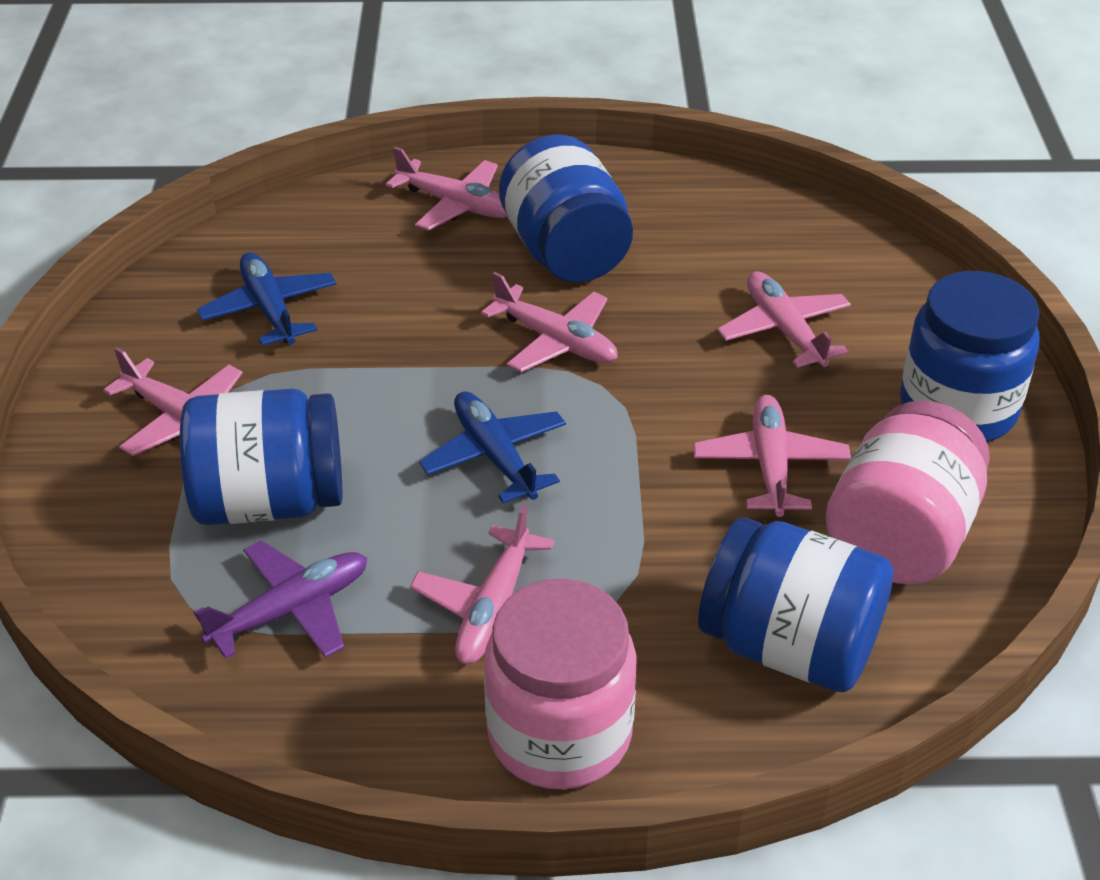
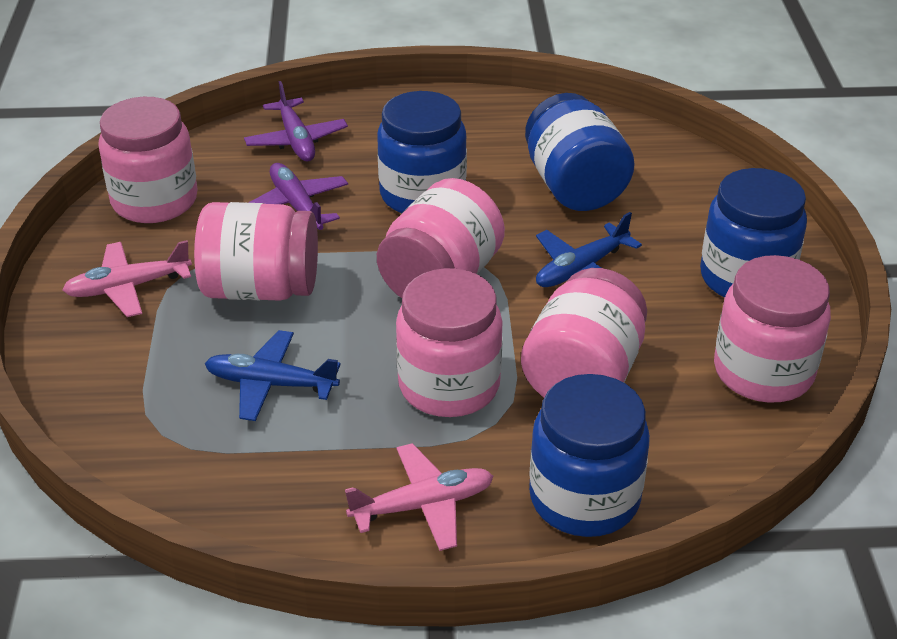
pink jar: [484,579,637,789] [825,400,990,584] = 2 -> [98,97,198,223] [194,202,318,301] [377,178,505,298] [396,268,503,417] [521,268,647,397] [714,255,831,403] = 6
pink plane: [103,347,242,456] [386,147,508,231] [410,504,555,664] [481,272,618,372] [693,395,851,517] [717,271,851,368] = 6 -> [62,240,192,317] [345,443,494,551] = 2
purple plane: [193,540,367,659] = 1 -> [244,81,348,161] [248,163,348,230] = 2

